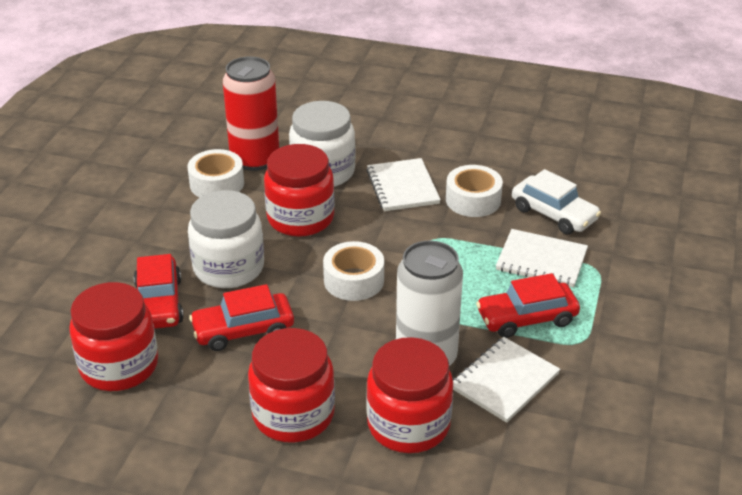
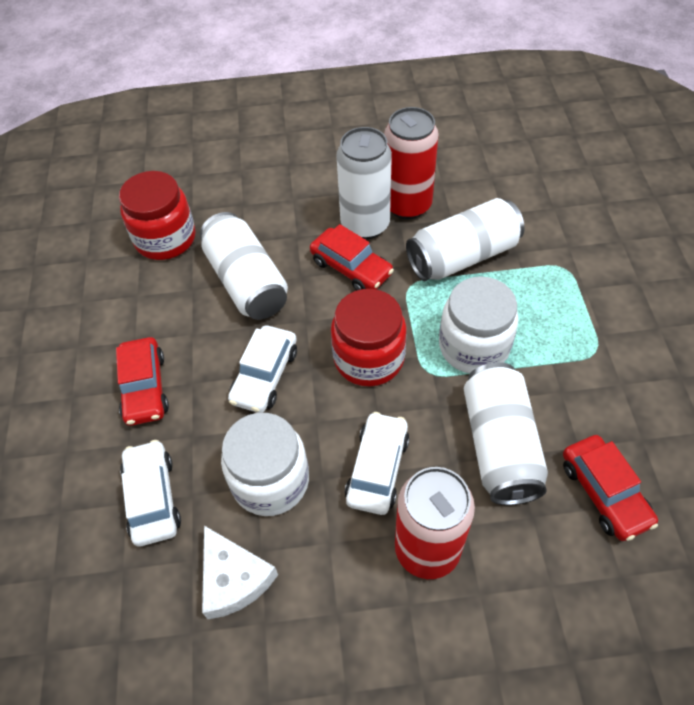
red can: [223,56,279,171] = 1 -> [384,107,439,219] [395,467,475,579] = 2
red jar: [69,282,158,391] [248,328,335,443] [264,144,335,237] [366,337,453,453] = 4 -> [119,171,196,260] [331,289,407,387] = 2
white can: [396,241,463,366] = 1 -> [200,212,288,320] [337,127,392,239] [406,198,525,281] [464,362,548,505] = 4
white car: [512,169,601,234] = 1 -> [120,440,181,546] [228,325,297,413] [345,412,410,515] = 3
white cheese: none = 0 -> [202,526,278,619] = 1
white notebook: [366,158,441,211] [453,337,560,423] [496,229,588,287] = 3 -> none = 0
white tape: [187,149,244,197] [323,241,384,301] [446,165,503,217] = 3 -> none = 0

